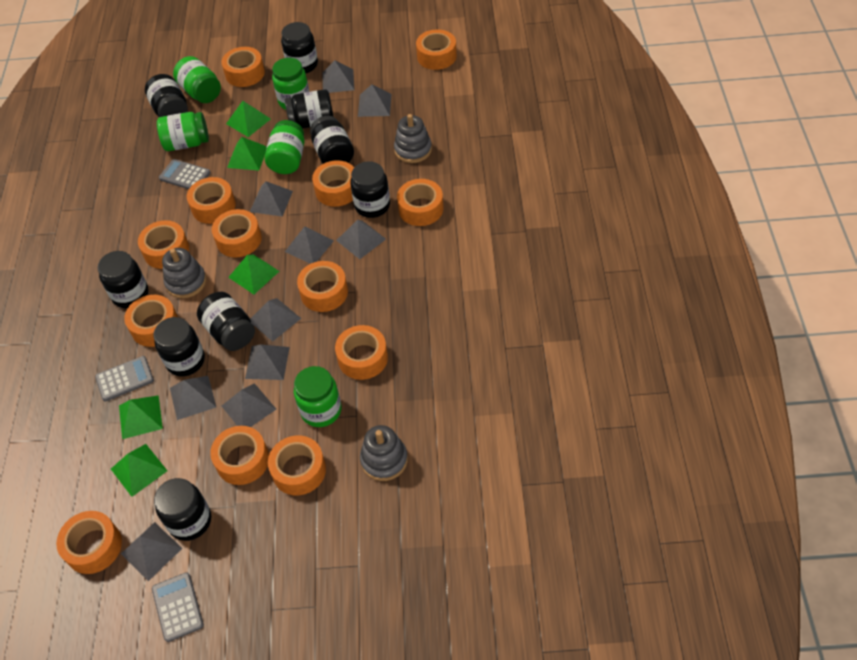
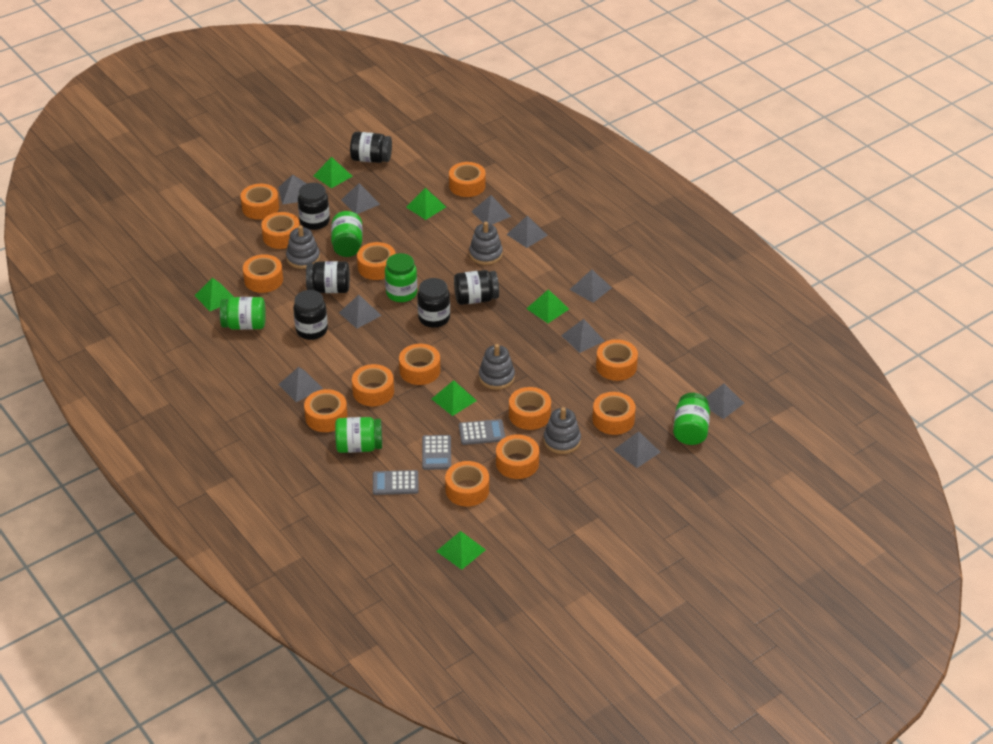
black jar: [98,251,149,308] [145,74,188,117] [154,317,205,376] [154,478,211,541] [197,292,255,351] [281,22,318,73] [285,89,333,129] [310,116,354,164] [350,161,390,218] = 9 -> [293,290,328,340] [298,183,330,230] [306,261,350,293] [350,132,392,163] [417,278,450,328] [454,270,499,305] = 6
green pyramid: [111,444,167,497] [119,395,163,439] [226,101,271,137] [227,137,267,171] [228,255,279,294] = 5 -> [194,278,234,311] [313,157,353,188] [406,188,446,220] [432,380,477,416] [436,531,486,570] [526,289,569,323] = 6
grey stacking toy: [162,248,206,298] [360,425,408,481] [394,114,432,163] = 3 -> [286,225,320,269] [469,222,503,265] [479,344,515,390] [544,407,581,454] = 4

